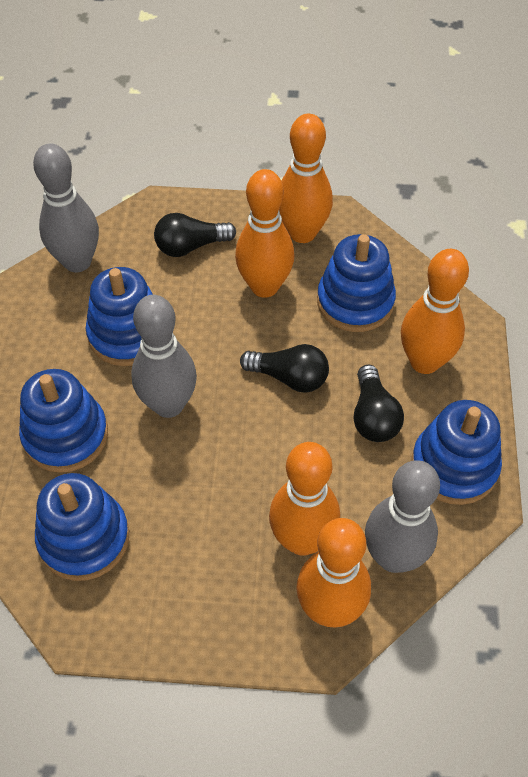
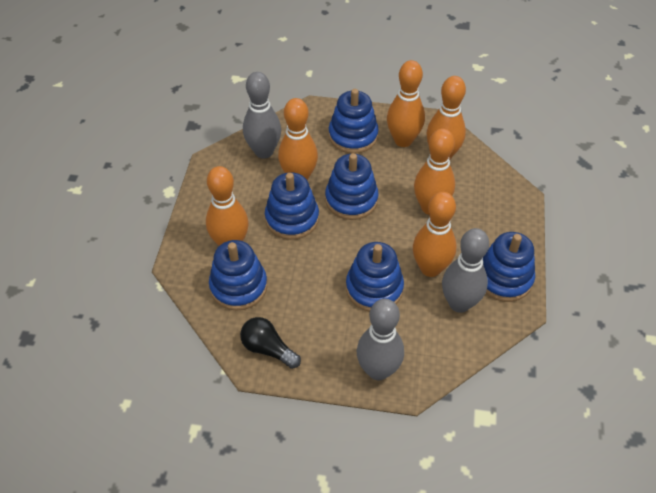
black light bulb: [154,213,236,257] [240,344,329,393] [353,365,404,442] = 3 -> [240,317,301,369] = 1
blue stacking toy: [19,369,108,473] [35,473,129,581] [86,267,153,366] [317,234,396,332] [411,400,502,505] = 5 -> [209,240,267,310] [265,172,319,240] [325,153,379,220] [329,89,379,154] [346,242,404,312] [483,232,535,302] = 6
orange bowling pin: [235,169,294,298] [269,442,340,556] [279,114,333,243] [296,518,371,627] [401,249,469,374] = 5 -> [206,166,249,246] [278,98,318,180] [387,60,425,147] [413,192,457,277] [414,129,455,215] [426,76,466,160] = 6

